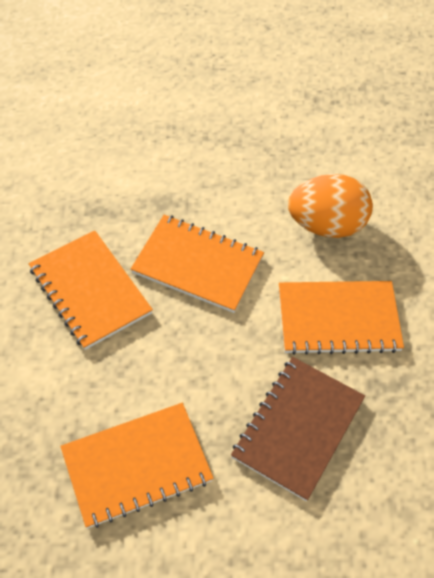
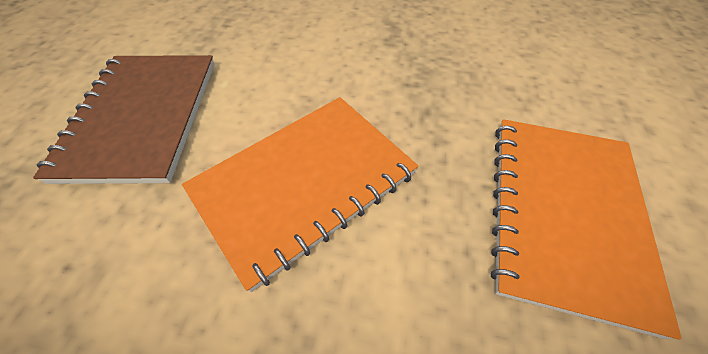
orange egg: [288,174,373,238] = 1 -> none = 0
orange notebook: [29,230,153,350] [60,403,214,528] [131,215,264,313] [279,281,404,355] = 4 -> [182,97,418,292] [491,119,682,340] = 2

